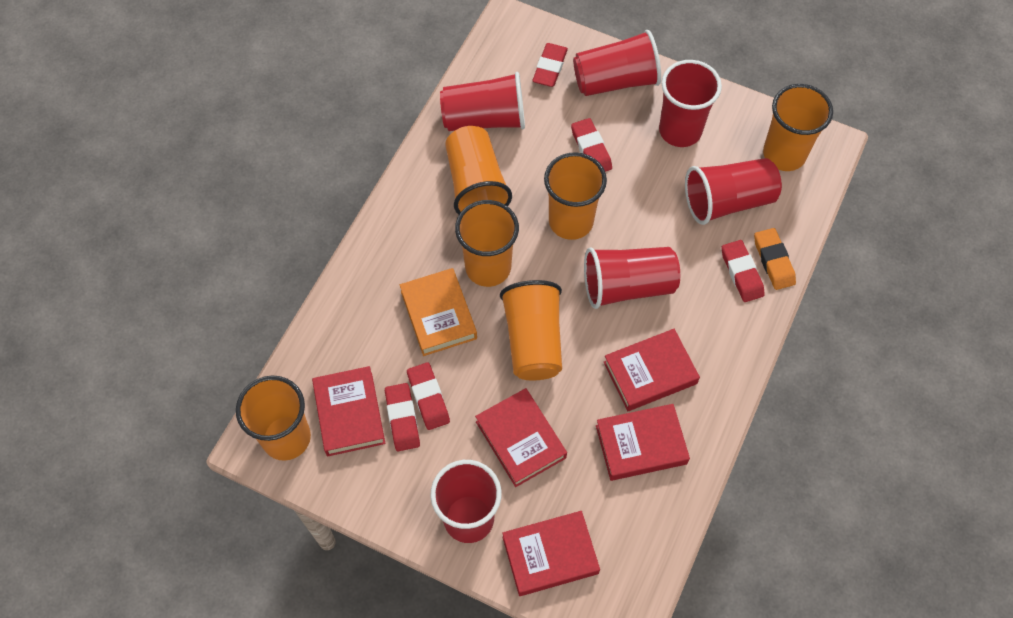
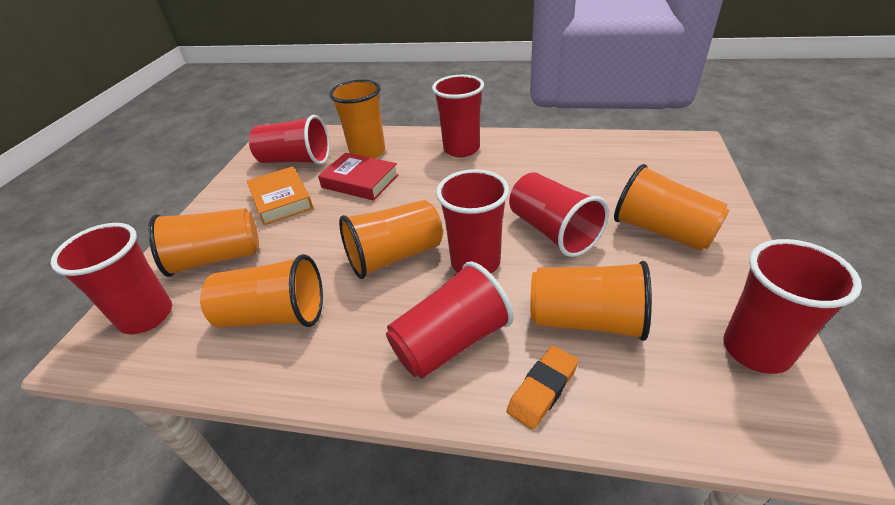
red book: [312,366,385,456] [475,388,567,487] [503,511,600,596] [596,404,690,481] [604,329,700,411] = 5 -> [318,153,399,201] = 1
red cup: [430,460,502,543] [440,72,525,131] [573,30,661,96] [584,247,680,309] [659,60,722,147] [685,158,782,225] = 6 -> [50,223,172,334] [249,115,330,165] [386,261,513,378] [432,75,484,157] [436,169,509,273] [509,172,609,257] [723,239,862,374] = 7
red eraser: [385,383,420,451] [407,362,450,430] [533,43,568,87] [571,118,612,172] [722,240,765,302] = 5 -> none = 0

